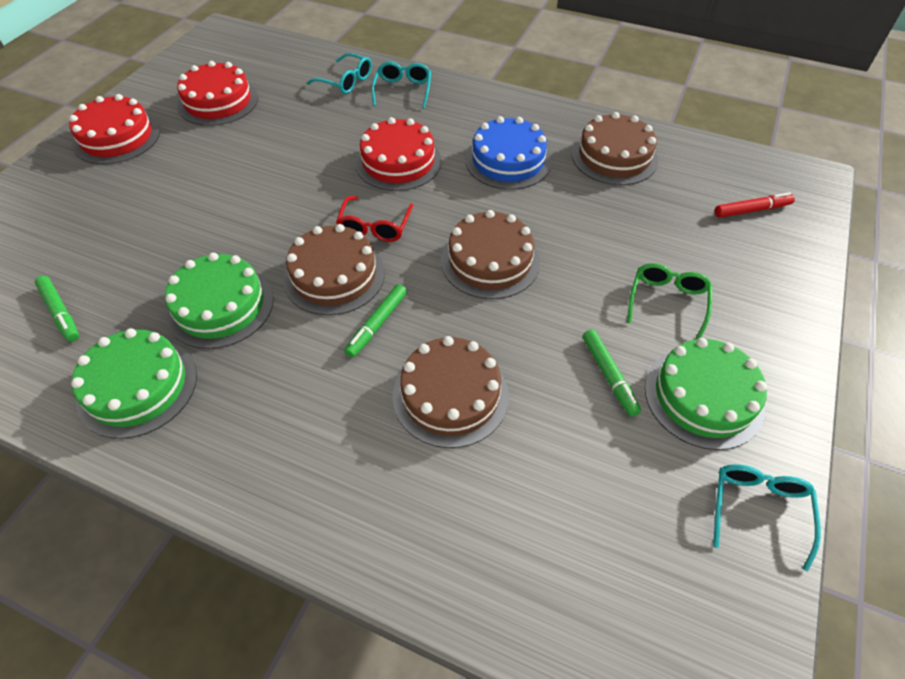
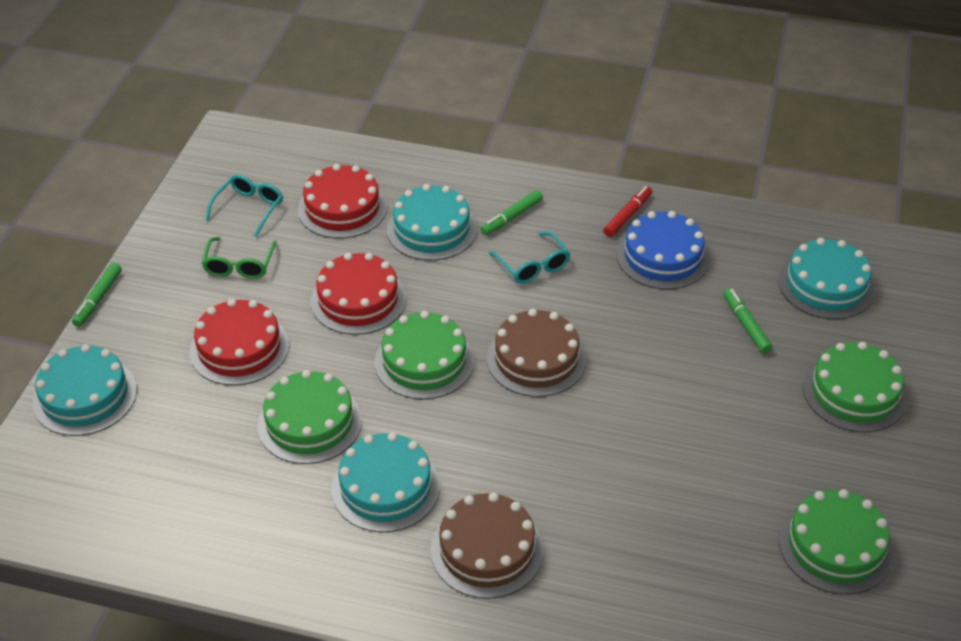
brown cake: [283,224,385,315] [393,336,509,448] [441,210,540,299] [571,112,658,185] = 4 -> [431,492,544,599] [487,309,586,397] = 2
green cake: [71,328,197,439] [165,253,273,349] [645,338,767,450] = 3 -> [257,370,362,464] [375,311,474,399] [779,489,893,595] [803,342,907,432] = 4
red glasses: [336,196,413,242] = 1 -> none = 0
turquoise cake: none = 0 -> [33,344,137,436] [332,432,440,532] [387,184,477,261] [779,238,875,319] = 4
turquoise glasses: [307,53,372,94] [371,61,431,109] [713,464,821,572] = 3 -> [206,175,283,237] [489,232,571,284] = 2

